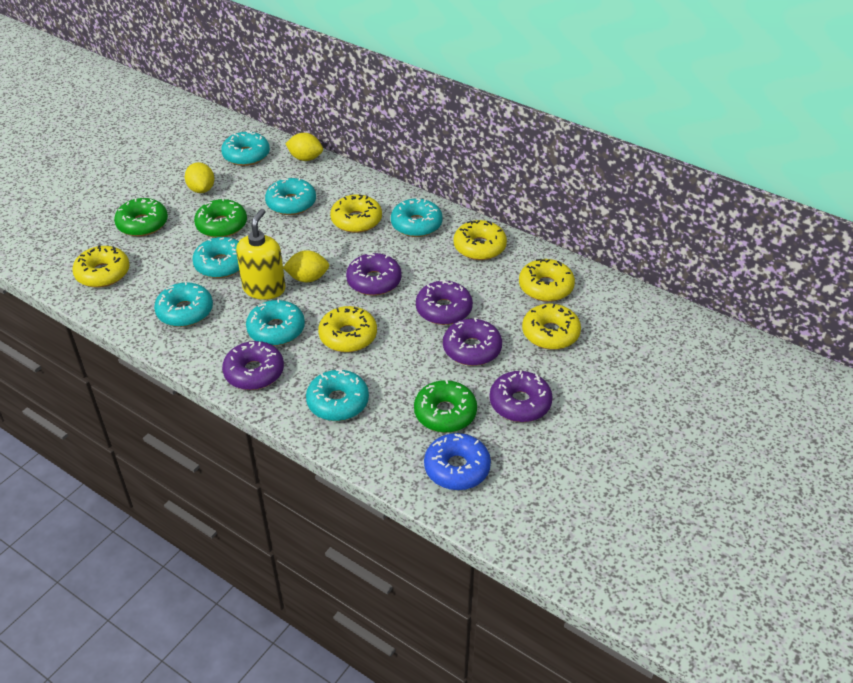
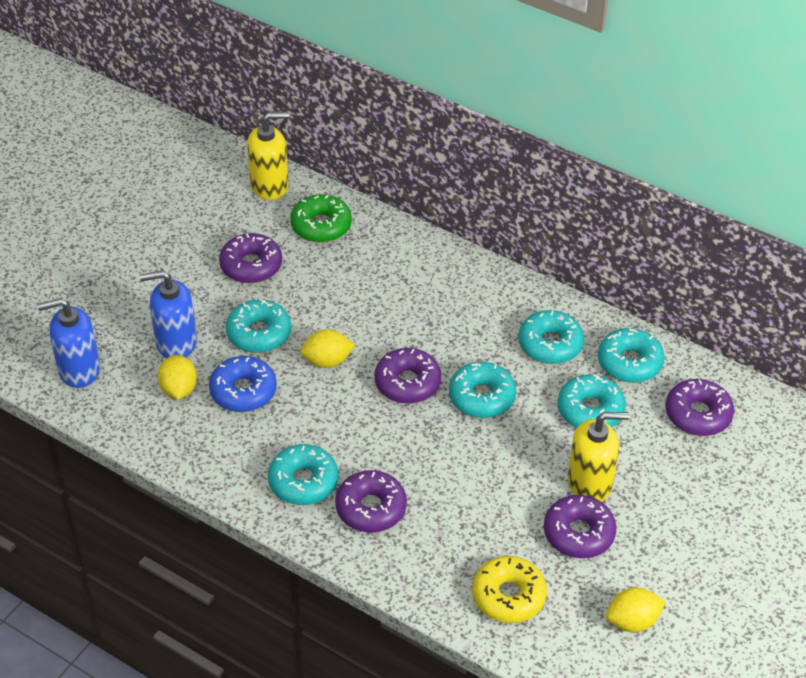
blue soap dispenser: none = 0 -> [37,298,100,388] [140,270,197,358] = 2
green donut: [114,198,168,237] [194,198,247,238] [414,380,477,433] = 3 -> [290,194,352,243] = 1
turquoise donut: [154,281,213,327] [192,237,239,278] [221,131,270,166] [246,299,305,346] [265,178,316,215] [306,369,369,421] [391,198,443,237] = 7 -> [226,299,291,353] [268,444,339,505] [449,362,516,418] [518,310,584,364] [558,374,626,428] [598,328,665,383] = 6
yellow donut: [72,245,130,288] [318,306,377,352] [330,194,382,233] [453,220,507,260] [519,259,575,302] [522,304,581,350] = 6 -> [472,556,547,623] = 1
yellow soap dispenser: [236,209,286,300] = 1 -> [247,112,289,200] [568,412,630,502] = 2

